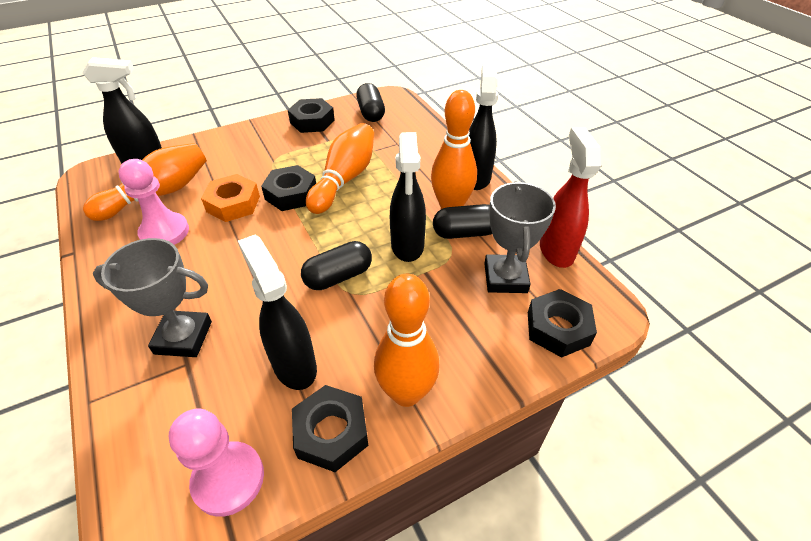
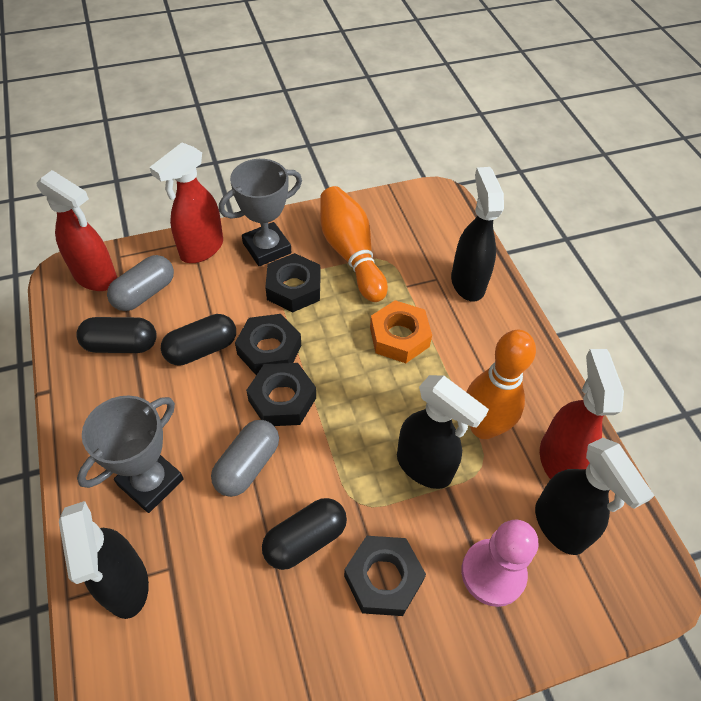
grey capsule: none = 0 -> [107,255,174,311] [211,420,279,497] = 2
orange bowling pin: [83,143,207,221] [306,123,374,214] [374,274,439,407] [431,90,477,209] = 4 -> [320,186,388,302] [466,330,536,439] = 2
pink pawn: [118,159,189,245] [169,409,264,517] = 2 -> [461,520,538,607] = 1
red spray bottle: [540,127,602,268] = 1 -> [37,170,117,291] [150,143,223,263] [540,349,624,479] = 3

